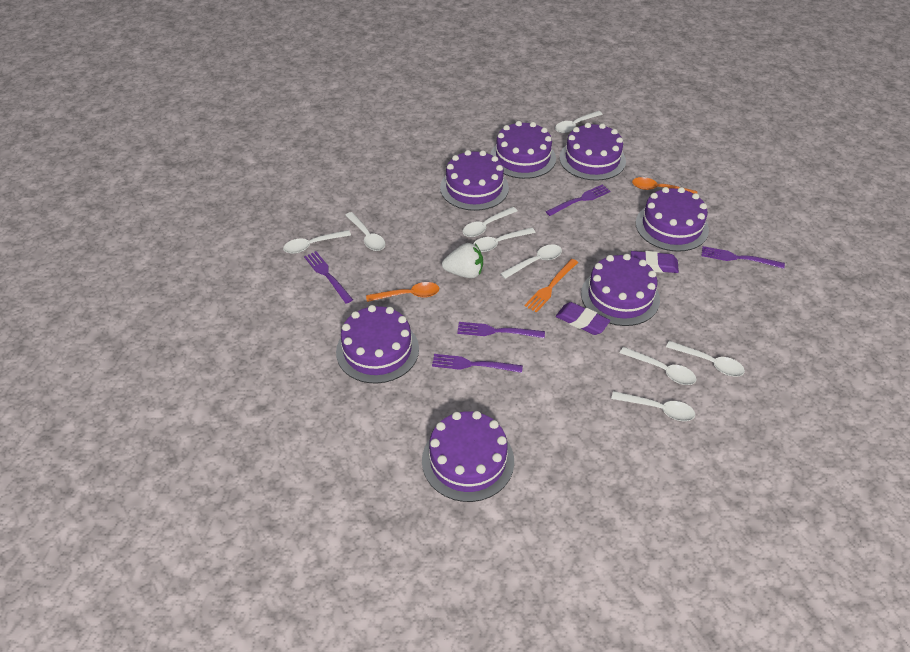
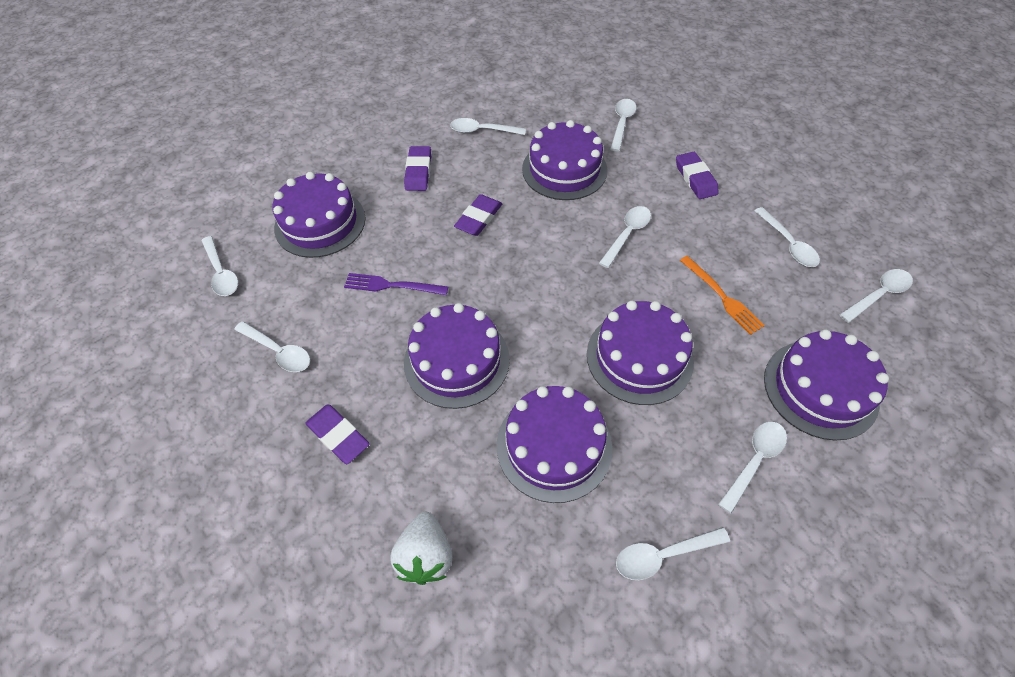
orange spoon: [366,282,439,302] [632,177,697,193] = 2 -> none = 0
purple cake: [336,305,419,383] [422,411,514,502] [440,150,509,211] [490,121,556,179] [559,123,626,181] [581,254,660,326] [636,187,709,252] = 7 -> [272,172,365,258] [404,303,510,409] [497,386,612,503] [522,120,608,200] [587,301,694,405] [764,329,889,440] = 6
purple eraser: [556,302,610,335] [631,251,679,273] = 2 -> [305,404,369,464] [404,146,431,191] [454,194,502,236] [676,152,719,199] = 4
purple fork: [304,251,353,304] [432,354,523,373] [457,322,545,338] [546,184,610,216] [701,246,785,269] = 5 -> [344,273,448,295] = 1

